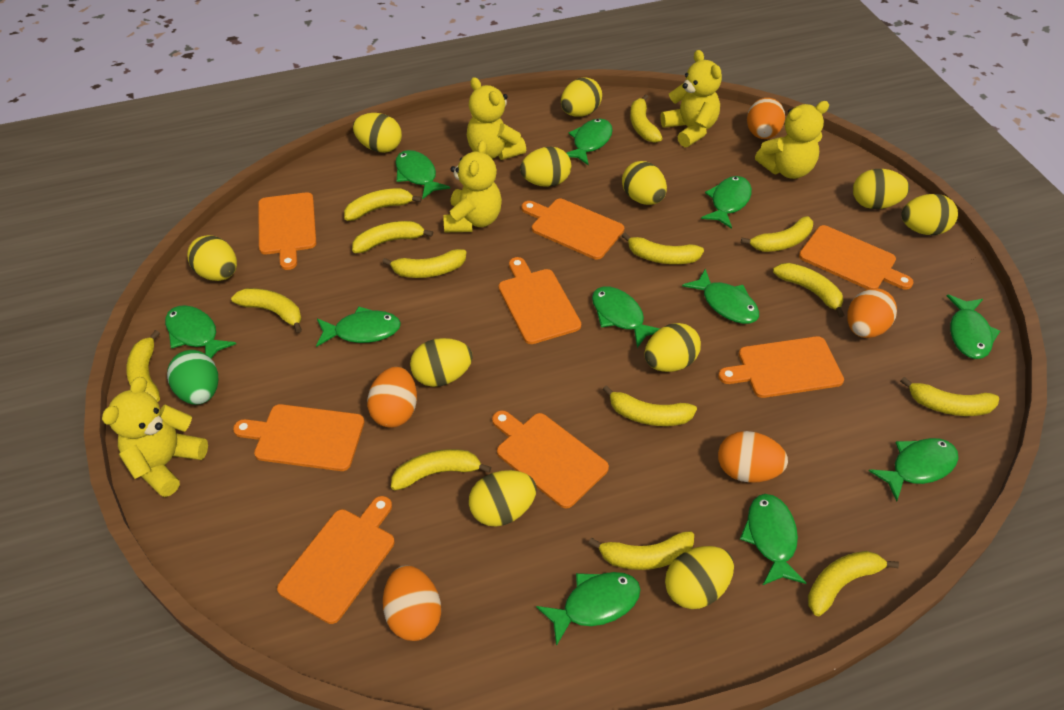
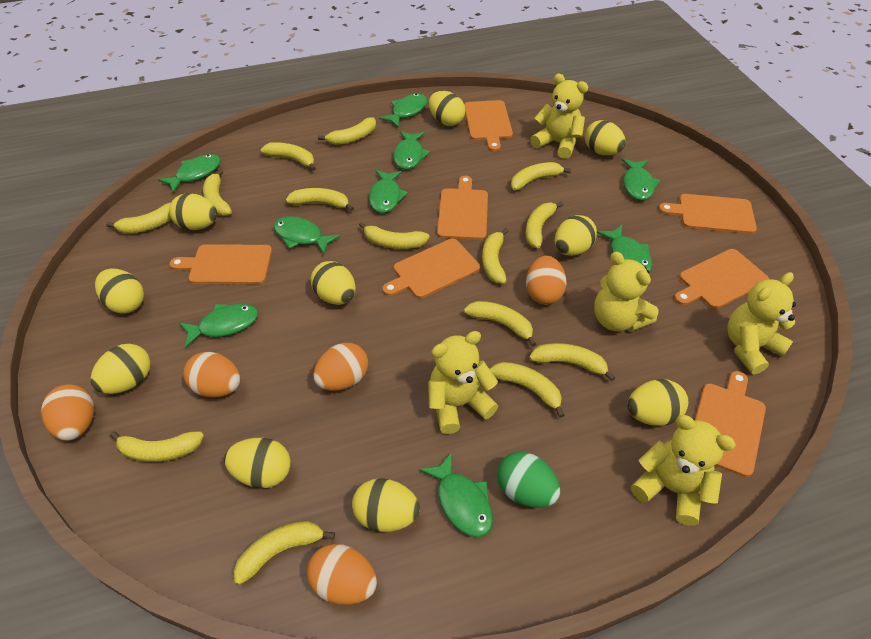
green fish: [165,305,236,358] [316,306,401,347] [395,150,450,200] [536,572,641,646] [567,119,613,166] [592,286,660,348] [682,269,759,324] [701,176,752,229] [740,494,806,585] [869,438,959,501] [947,295,1000,359] = 11 -> [158,154,221,193] [179,304,258,348] [274,216,340,254] [369,170,408,213] [379,93,427,127] [393,131,430,170] [419,452,493,537] [597,225,652,272] [622,159,661,200] = 9
orange cutting board: [233,404,364,471] [258,192,316,270] [277,496,395,624] [492,410,609,509] [499,257,581,344] [522,199,624,260] [718,336,844,398] [799,225,913,290] = 8 -> [169,244,272,284] [382,239,480,298] [437,176,488,240] [464,100,513,151] [659,194,757,234] [674,249,769,309] [694,371,766,477] = 7
yellow egg: [187,235,237,281] [353,113,402,153] [410,338,473,387] [469,470,537,527] [520,146,571,187] [561,77,602,117] [622,161,667,205] [644,323,701,372] [665,546,734,609] [853,169,910,209] [901,194,958,235] = 11 -> [90,344,151,394] [95,269,144,314] [169,193,217,230] [224,438,291,488] [311,261,356,305] [352,478,420,532] [429,91,465,126] [555,215,597,256] [584,120,626,155] [628,379,688,426] = 10

